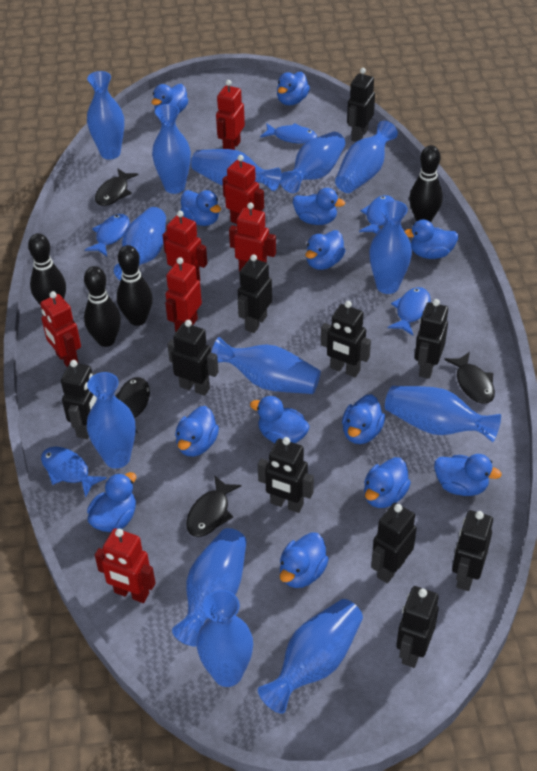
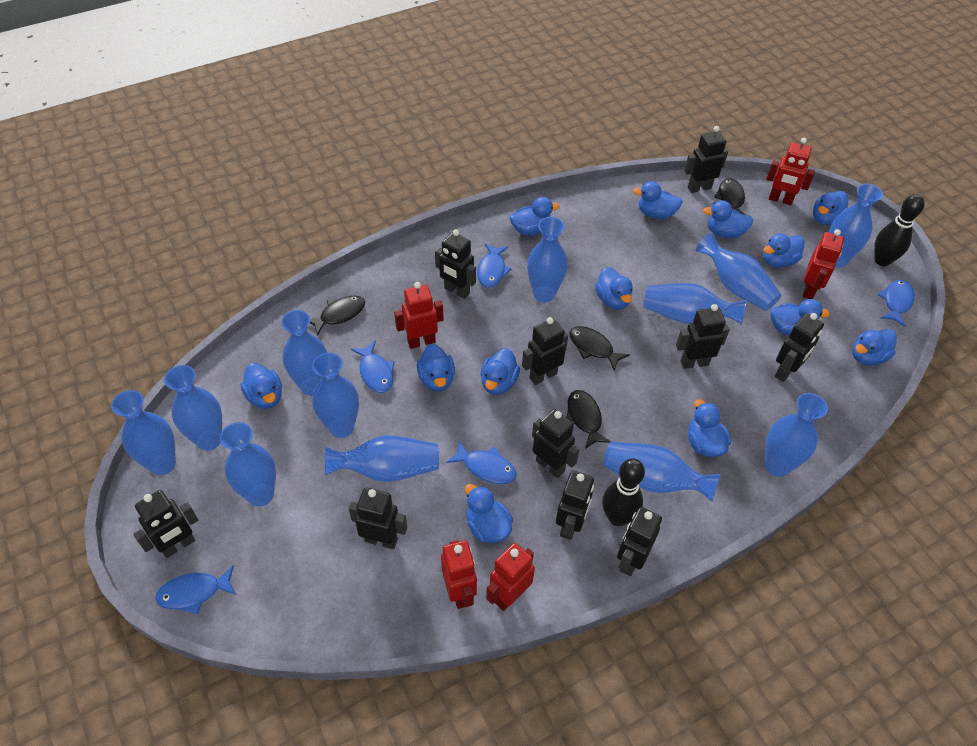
black bowling pin: [28,233,66,305] [84,266,121,347] [117,245,153,326] [409,145,443,222] = 4 -> [602,458,645,526] [874,194,925,266] = 2
blue vase: [87,71,124,159] [87,372,136,469] [114,207,166,281] [152,104,191,194] [172,528,247,647] [191,149,281,191] [197,590,253,687] [211,337,321,394] [258,599,363,714] [279,132,345,193] [335,121,398,193] [369,200,412,294] [385,386,501,442] = 13 -> [111,390,176,475] [164,365,222,451] [220,422,276,507] [281,310,327,396] [312,352,359,438] [325,435,439,482] [527,217,568,302] [603,442,721,502] [644,283,746,325] [696,233,781,311] [765,393,828,477] [829,184,883,268] = 12
red robot: [40,291,81,367] [95,528,155,603] [163,211,208,281] [165,257,202,333] [216,80,245,150] [222,155,264,224] [229,202,276,271] = 7 -> [394,282,444,349] [441,540,477,609] [486,543,535,611] [766,138,815,205] [803,229,844,299] = 5

